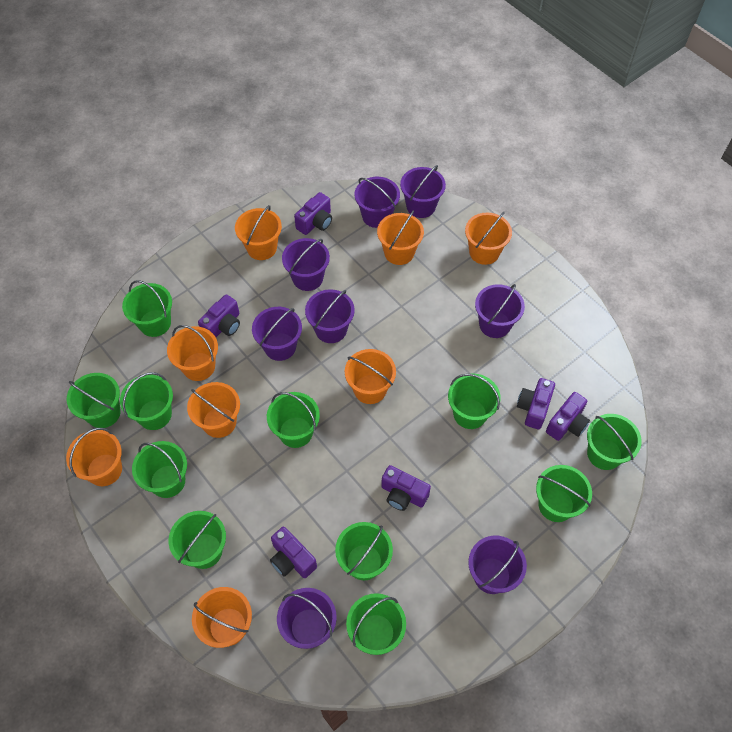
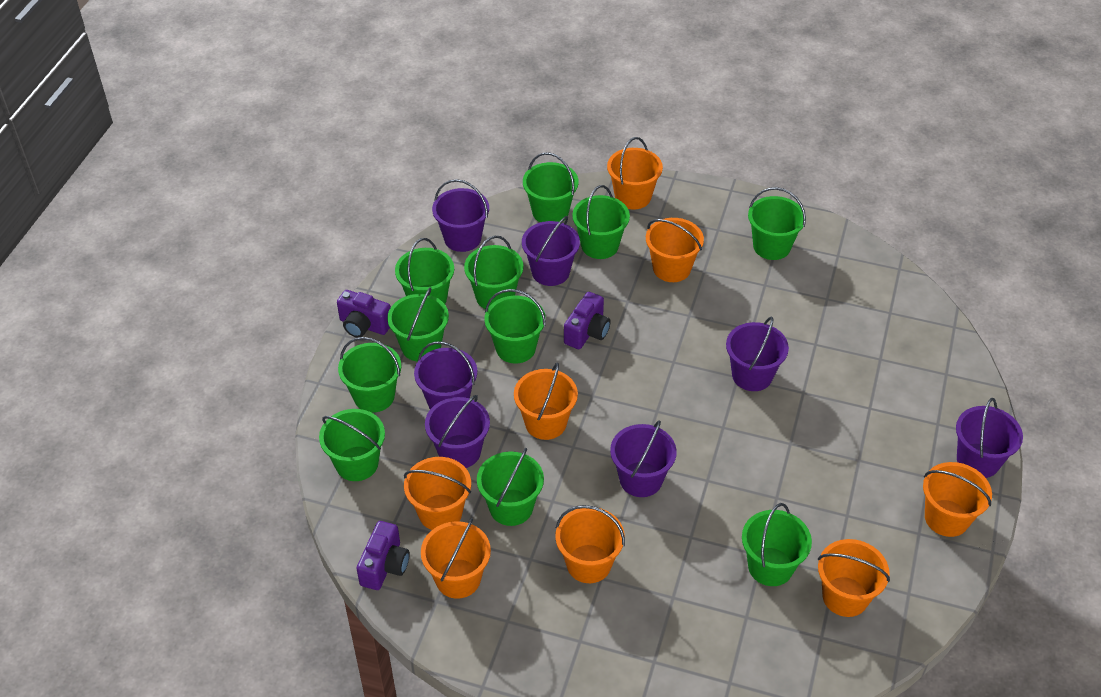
purple bucket: [252,307,302,361] [277,588,337,649] [282,238,330,291] [305,289,355,343] [355,177,400,228] [400,165,446,218] [468,536,527,594] [475,284,525,338] = 8 -> [414,341,477,409] [425,395,490,468] [432,179,489,252] [522,216,580,286] [610,420,677,497] [726,316,789,391] [956,398,1023,478] = 7
purple camera: [198,294,240,337] [270,527,317,578] [294,192,332,235] [381,465,431,511] [517,378,555,430] [546,392,590,441] = 6 -> [337,290,391,338] [357,521,410,590] [564,292,611,349] = 3

